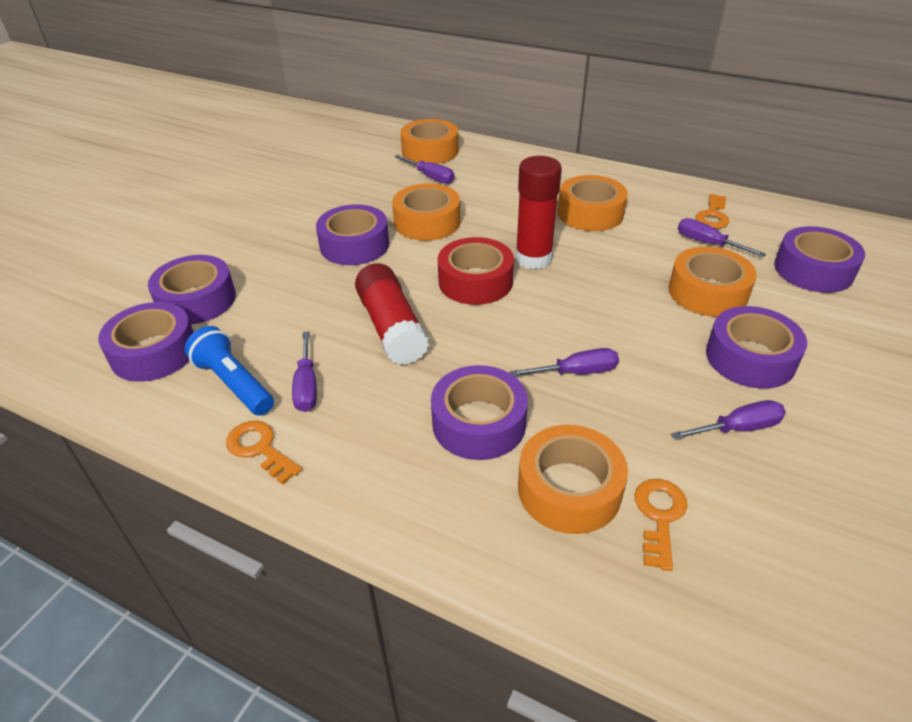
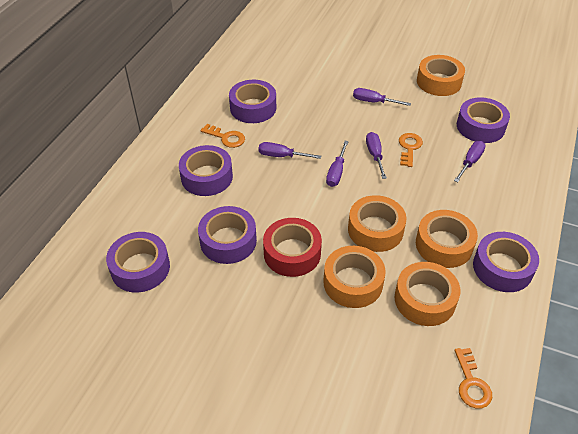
blue flashlight: [185,326,274,416] = 1 -> none = 0
red glue stick: [355,263,429,365] [515,156,562,270] = 2 -> none = 0

